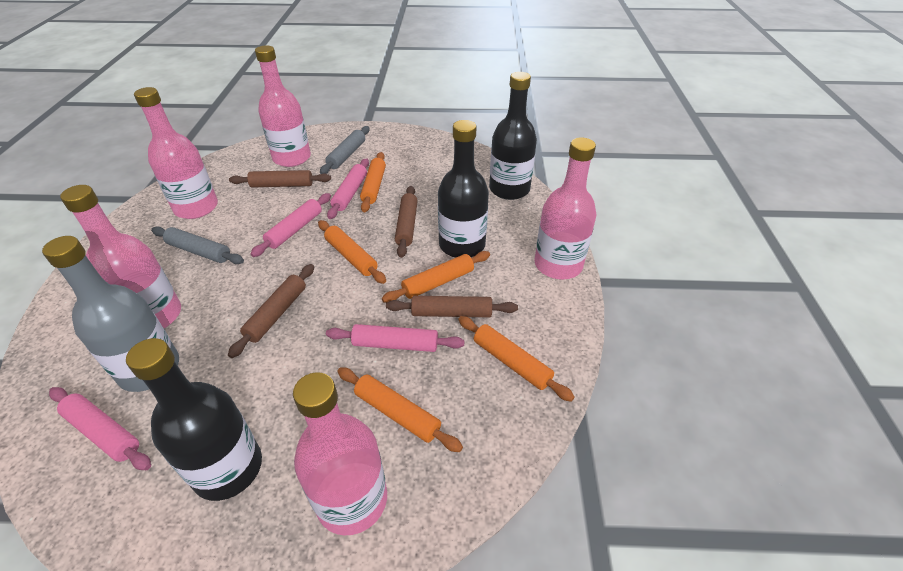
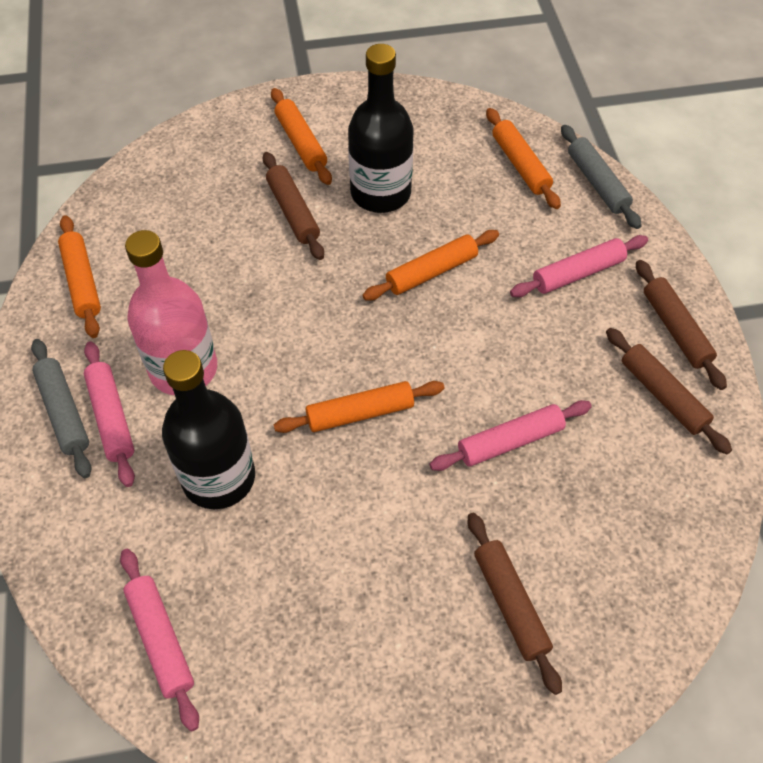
black bottle: [126,338,262,501] [438,120,489,258] [489,72,537,200] = 3 -> [162,350,255,509] [348,44,414,213] = 2
grey bottle: [42,236,179,392] = 1 -> none = 0
pink bottle: [60,185,181,328] [134,87,218,219] [255,45,311,167] [293,372,387,536] [535,138,596,279] = 5 -> [125,230,217,395] = 1

